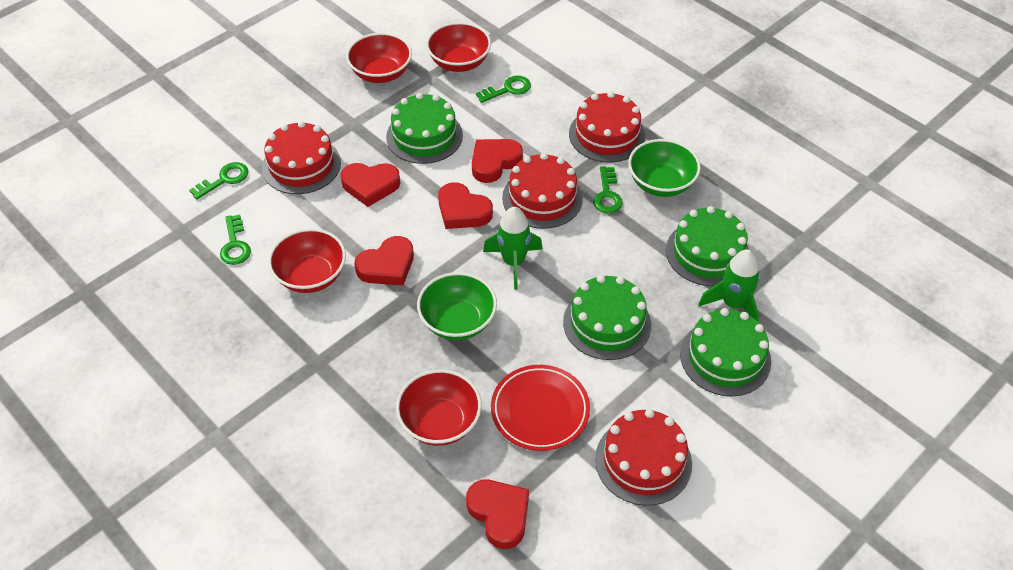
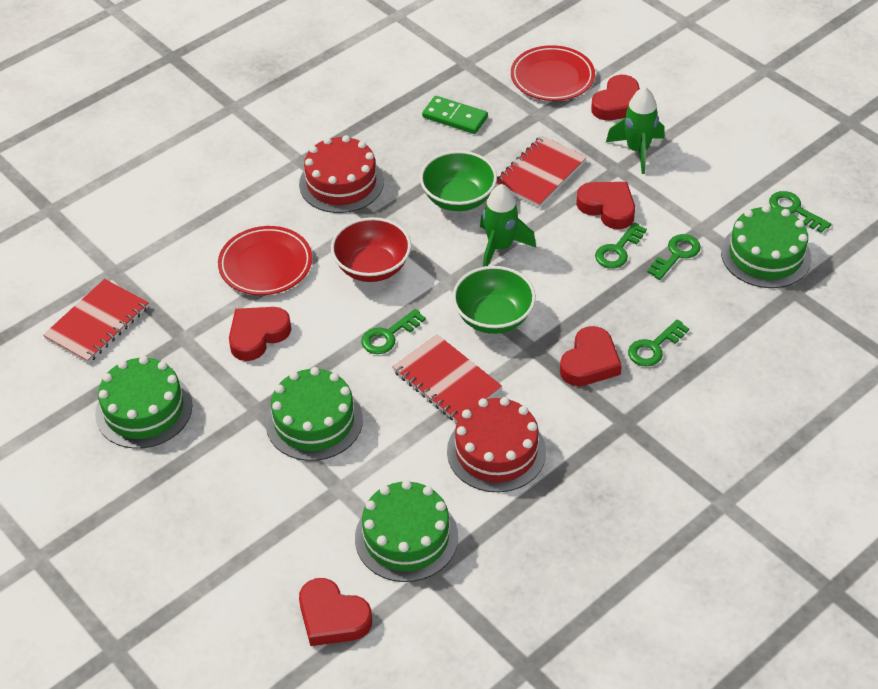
green domino: none = 0 -> [422,96,488,134] = 1
green key: [189,162,248,200] [220,215,251,265] [476,76,531,103] [593,166,623,214] = 4 -> [361,309,426,354] [595,222,647,268] [628,319,689,366] [647,234,701,280] [769,191,831,233] = 5
red bowl: [268,228,346,293] [346,33,412,83] [396,369,482,446] [426,22,491,72] = 4 -> [331,217,411,282] = 1
red cake: [262,121,341,194] [502,153,583,229] [569,91,646,162] [595,409,692,506] = 4 -> [299,135,384,213] [447,397,546,492] = 2
red notebook: none = 0 -> [43,279,149,363] [393,334,502,423] [495,136,587,208] = 3
red plate: [491,365,590,451] = 1 -> [218,226,312,295] [511,45,595,101] = 2

